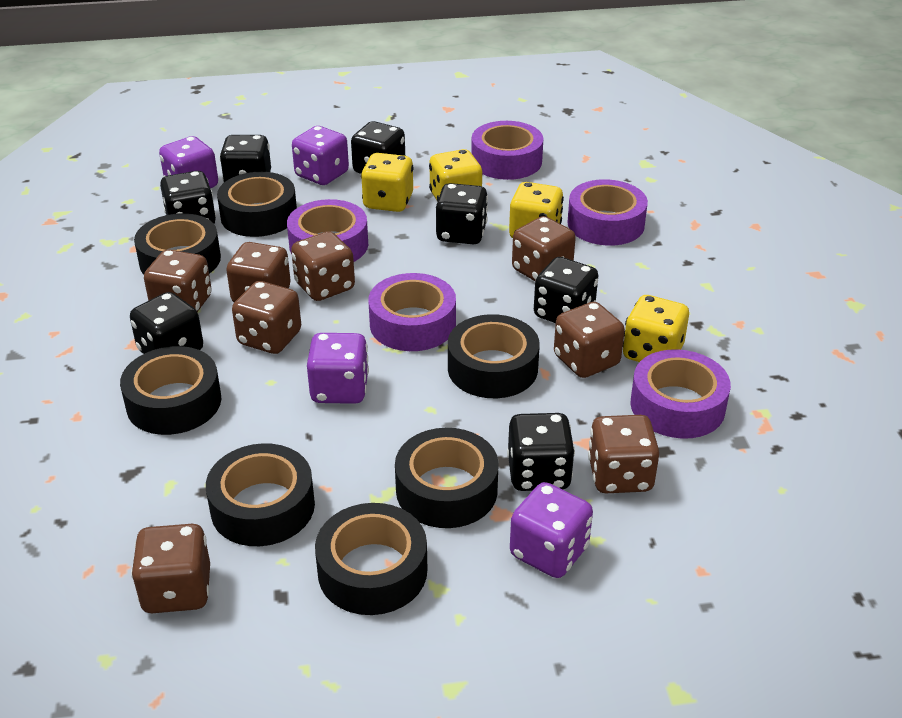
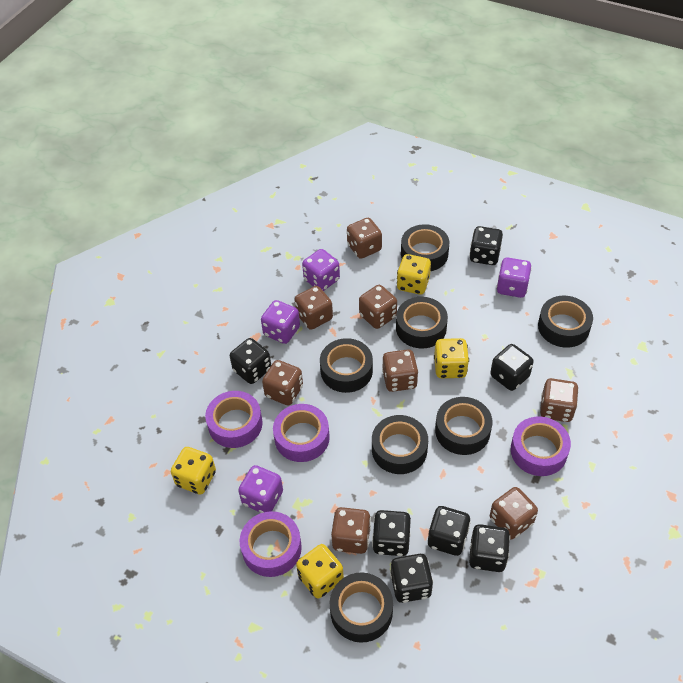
purple tape: [287,199,368,262] [368,273,456,351] [471,121,544,180] [567,179,648,246] [630,349,731,439] = 5 -> [205,391,263,448] [240,511,302,577] [273,404,330,462] [511,416,571,476] = 4

